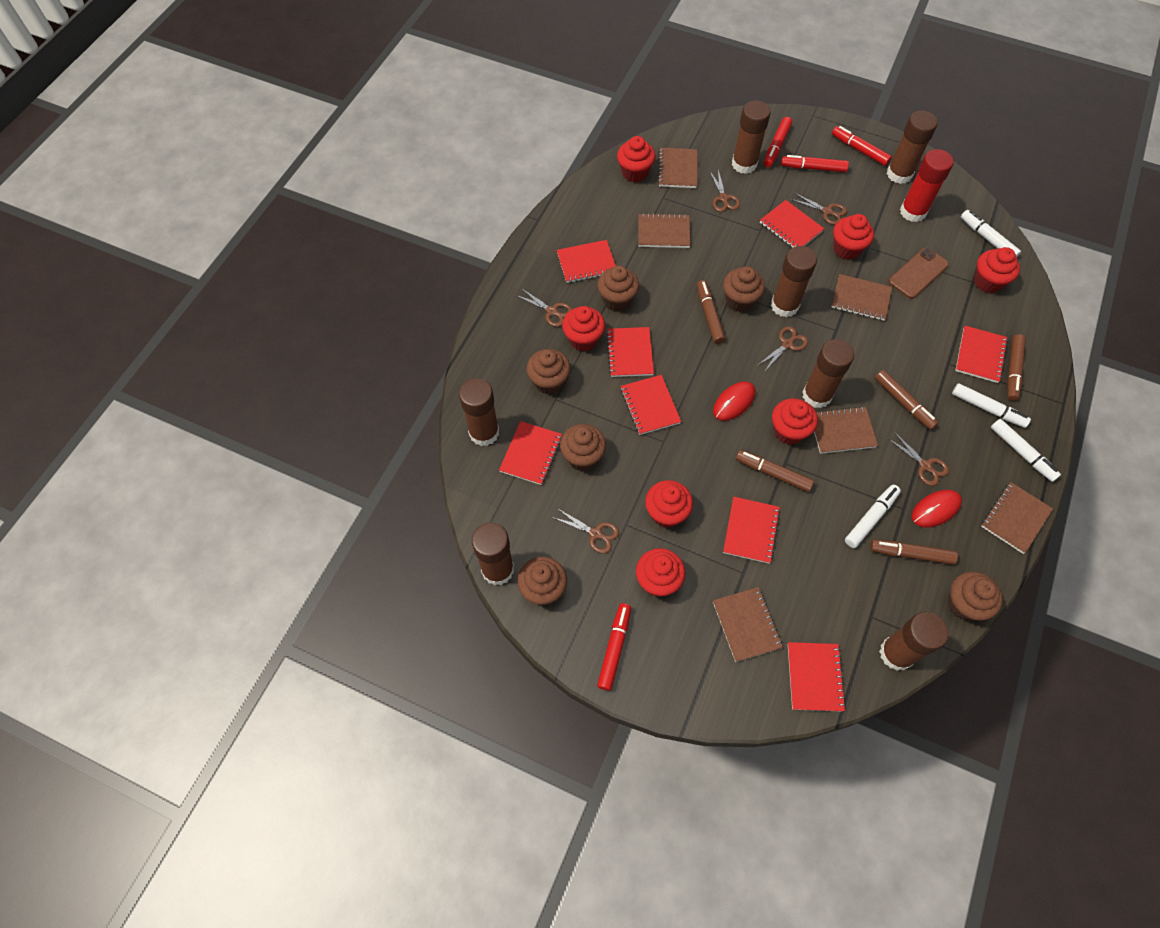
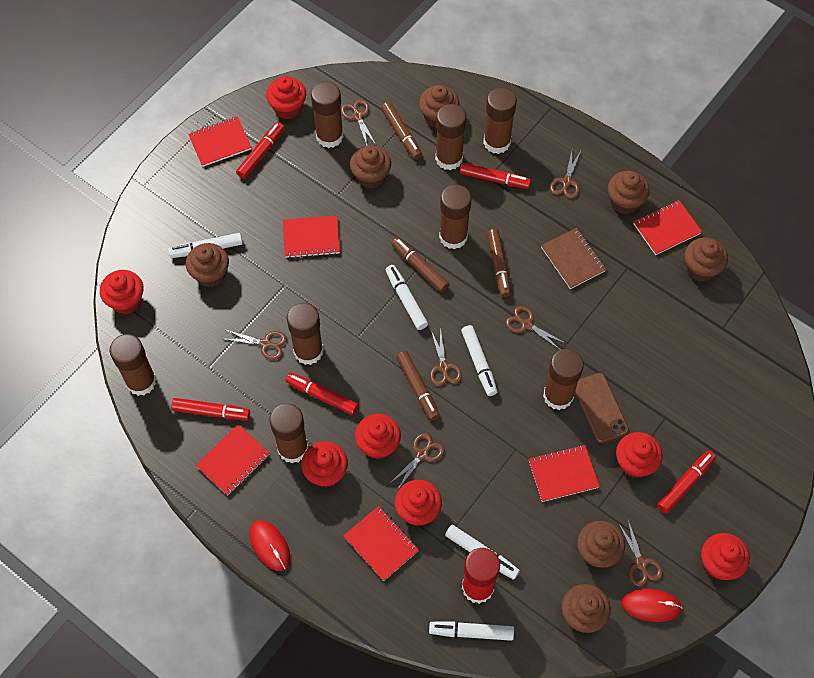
brown cupcake: [517,557,567,605] [526,349,571,394] [560,424,606,471] [597,266,639,311] [723,266,765,312] [947,572,1003,621] = 6 -> [186,243,229,287] [350,145,391,189] [419,85,460,128] [562,584,611,633] [577,521,625,568] [608,171,650,214] [685,237,728,282] = 7
brown glue stick: [459,378,499,446] [472,523,514,585] [732,100,771,174] [771,246,817,317] [802,339,854,409] [879,612,949,671] [887,110,938,184] = 7 -> [109,334,156,396] [269,403,308,463] [287,303,323,365] [311,81,343,148] [435,104,466,170] [439,184,472,249] [483,87,517,154] [543,349,584,410] = 8
brown marker: [697,280,726,344] [736,450,814,492] [870,540,958,565] [875,370,939,430] [1007,334,1026,401] = 5 -> [381,102,422,160] [391,237,449,292] [396,351,440,421] [487,229,511,297] = 4
brown notebook: [638,213,690,248] [657,148,697,188] [713,587,783,662] [814,406,878,454] [832,274,892,321] [981,482,1053,554] = 6 -> [541,228,606,289] = 1
brown scissors: [516,288,572,327] [552,508,619,554] [710,170,740,212] [758,326,808,372] [791,193,847,225] [887,432,949,486] = 6 -> [225,330,287,360] [341,99,376,145] [389,433,444,489] [430,327,462,386] [506,306,565,350] [550,151,581,199] [618,520,663,586] = 7
red marker: [597,603,631,691] [764,117,792,167] [781,155,849,172] [832,126,892,166] = 4 -> [171,398,250,420] [236,122,284,179] [286,373,358,415] [460,162,531,189] [657,450,716,514] = 5
red notebook: [499,421,562,485] [557,240,616,283] [606,327,654,377] [621,375,681,435] [723,497,780,564] [760,200,824,248] [788,642,846,711] [955,326,1008,383] = 8 -> [188,117,252,167] [195,425,270,495] [283,216,340,258] [343,506,419,581] [529,445,600,502] [633,200,702,255] = 6
white marker: [845,485,901,548] [952,383,1031,428] [961,210,1021,257] [991,419,1061,482] = 4 -> [168,233,243,258] [385,265,428,330] [429,621,514,641] [445,525,520,580] [461,325,498,396] = 5

